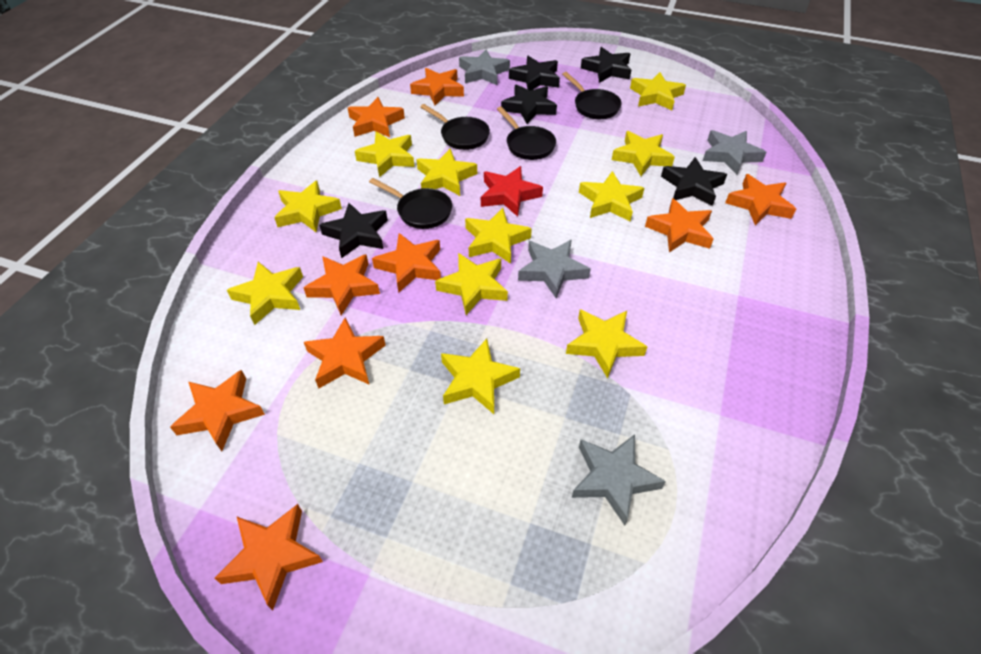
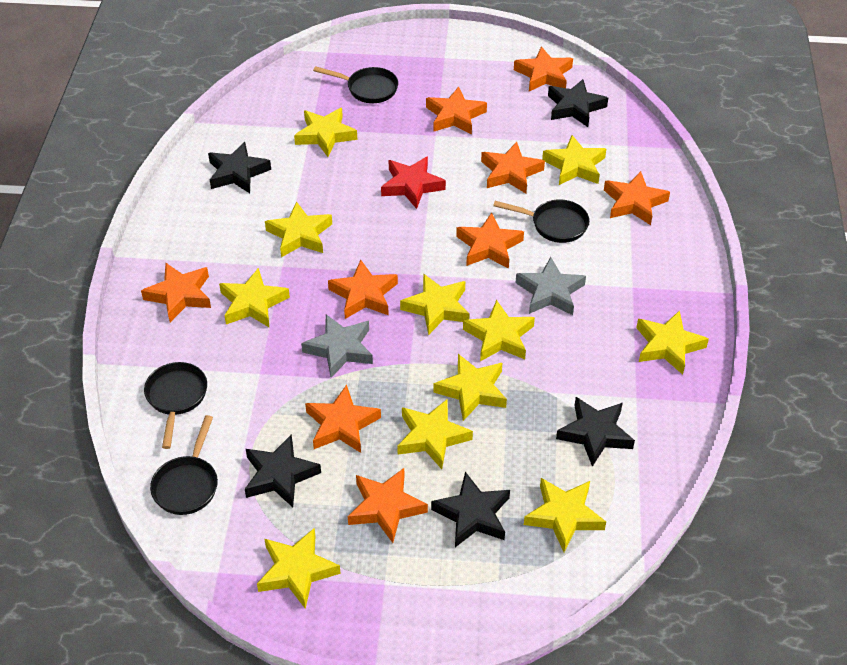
grey star: [459,50,510,85] [518,240,591,298] [572,434,666,525] [703,130,767,175] = 4 -> [301,314,373,378] [516,257,586,315] = 2

